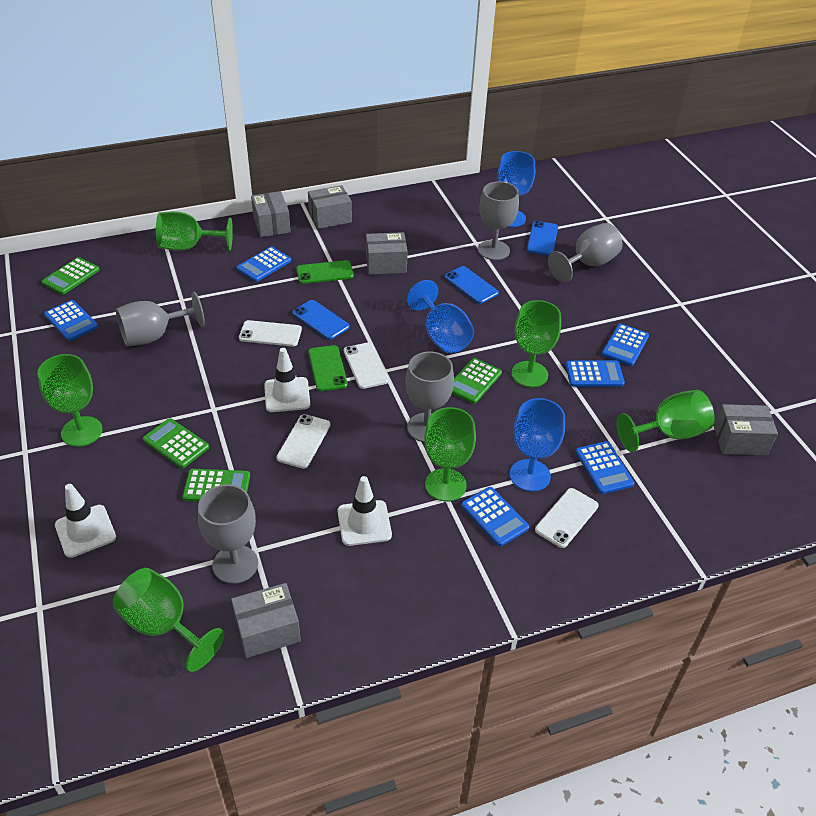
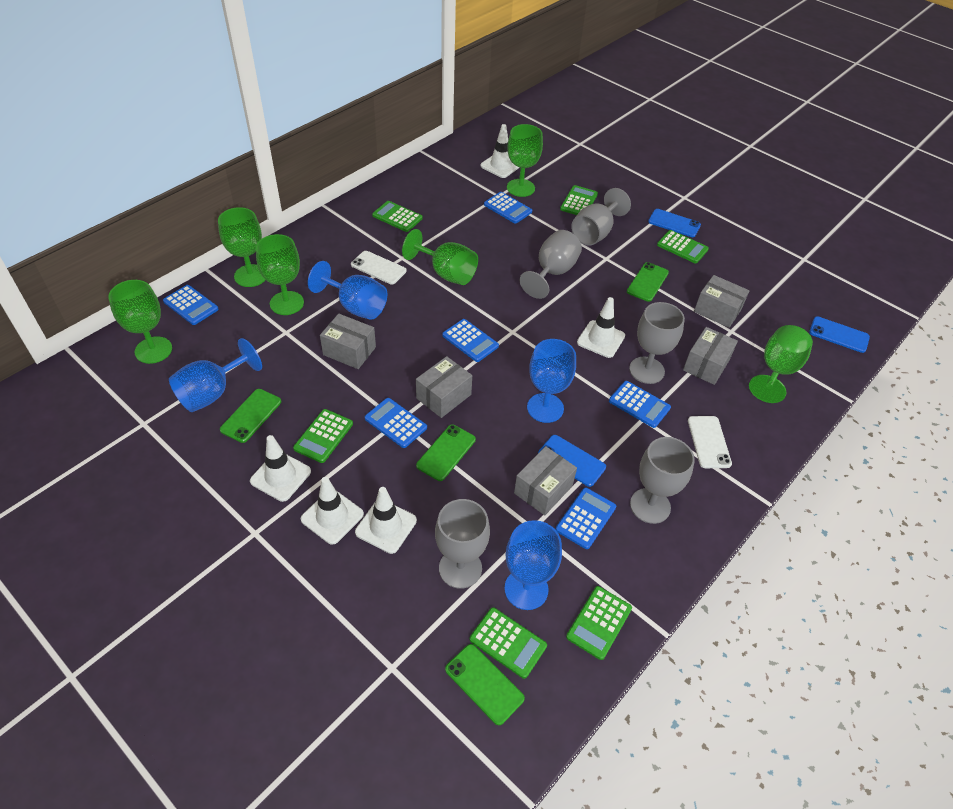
blue goblet: [407,280,474,353] [498,151,535,227] [510,398,565,492] = 3 -> [169,338,262,412] [308,261,387,320] [504,520,562,610] [527,339,576,423] = 4
green calculator: [41,257,100,295] [143,418,209,468] [182,469,250,502] [452,358,502,404] = 4 -> [293,409,353,463] [372,201,423,232] [469,607,547,679] [560,185,598,215] [566,586,632,660] [657,230,709,263] = 6
green phone: [296,260,354,284] [308,345,348,391] = 2 -> [220,389,281,443] [416,424,476,481] [445,644,525,725] [627,262,669,302] = 4
white phone: [239,320,302,347] [276,414,330,469] [344,342,389,389] [535,488,599,548] = 4 -> [351,251,407,284] [688,416,732,468] = 2
white traffic cone: [55,484,116,558] [264,348,310,412] [338,476,392,546] = 3 -> [250,435,311,502] [300,477,364,545] [355,487,417,554] [480,124,520,178] [577,297,625,358] = 5

